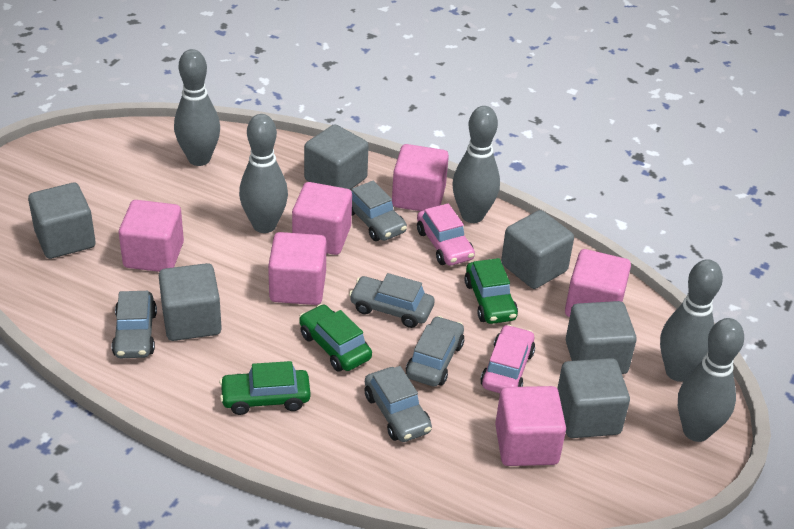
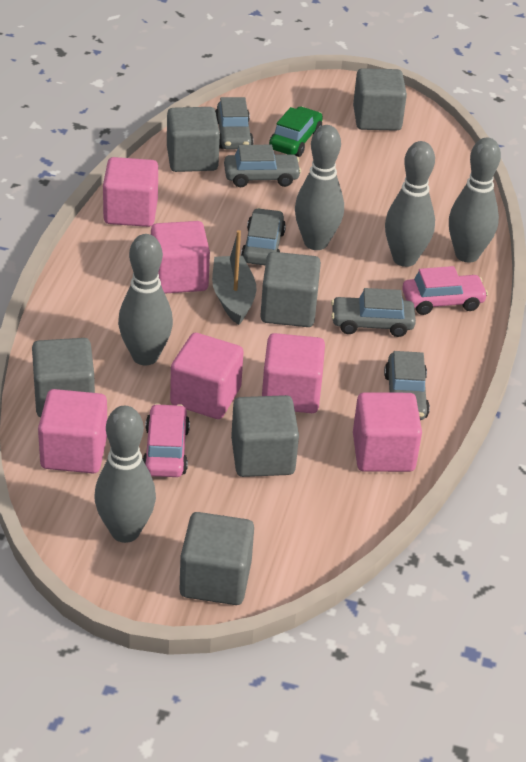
green car: [219,361,311,415] [299,304,372,371] [464,258,518,324] = 3 -> [269,107,323,157] = 1
grey boat: none = 0 -> [212,230,256,325] = 1

